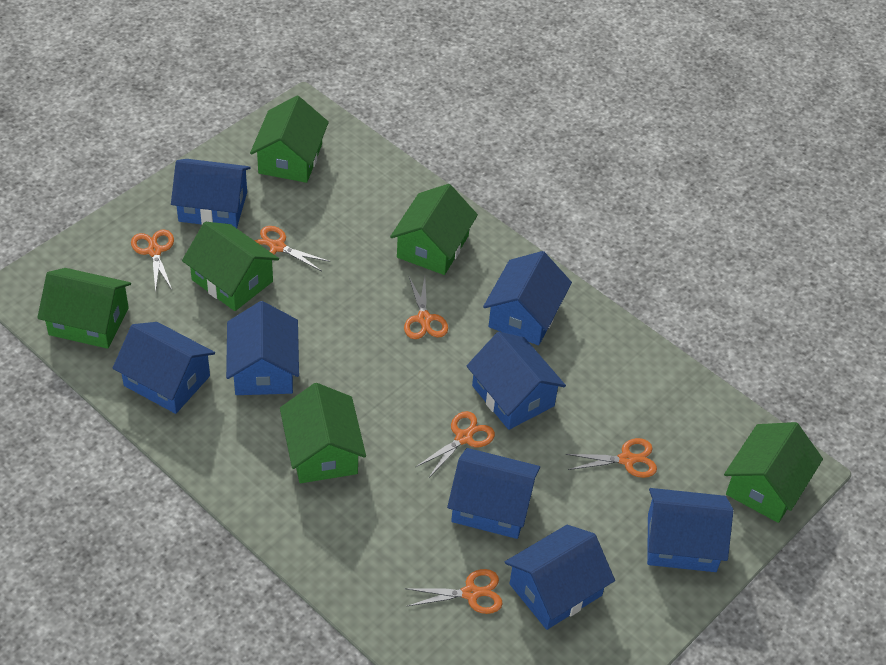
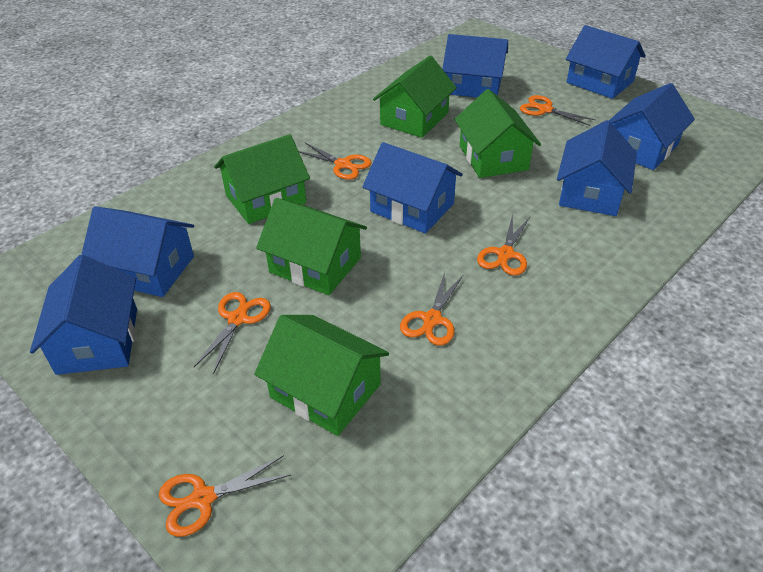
blue house: [113,322,215,414] [171,159,251,228] [226,301,299,395] [447,448,540,539] [467,332,566,430] [483,251,572,345] [505,525,615,630] [647,488,733,572] = 8 -> [30,255,137,375] [81,206,194,297] [362,142,463,234] [442,34,508,98] [557,120,637,216] [566,25,646,99] [609,83,695,170] = 7
green house: [37,268,131,349] [182,222,279,311] [250,96,329,183] [280,383,366,483] [390,184,478,275] [724,422,823,523] = 6 -> [214,134,310,224] [254,315,389,436] [256,198,367,295] [373,56,457,138] [454,89,541,178] = 5

